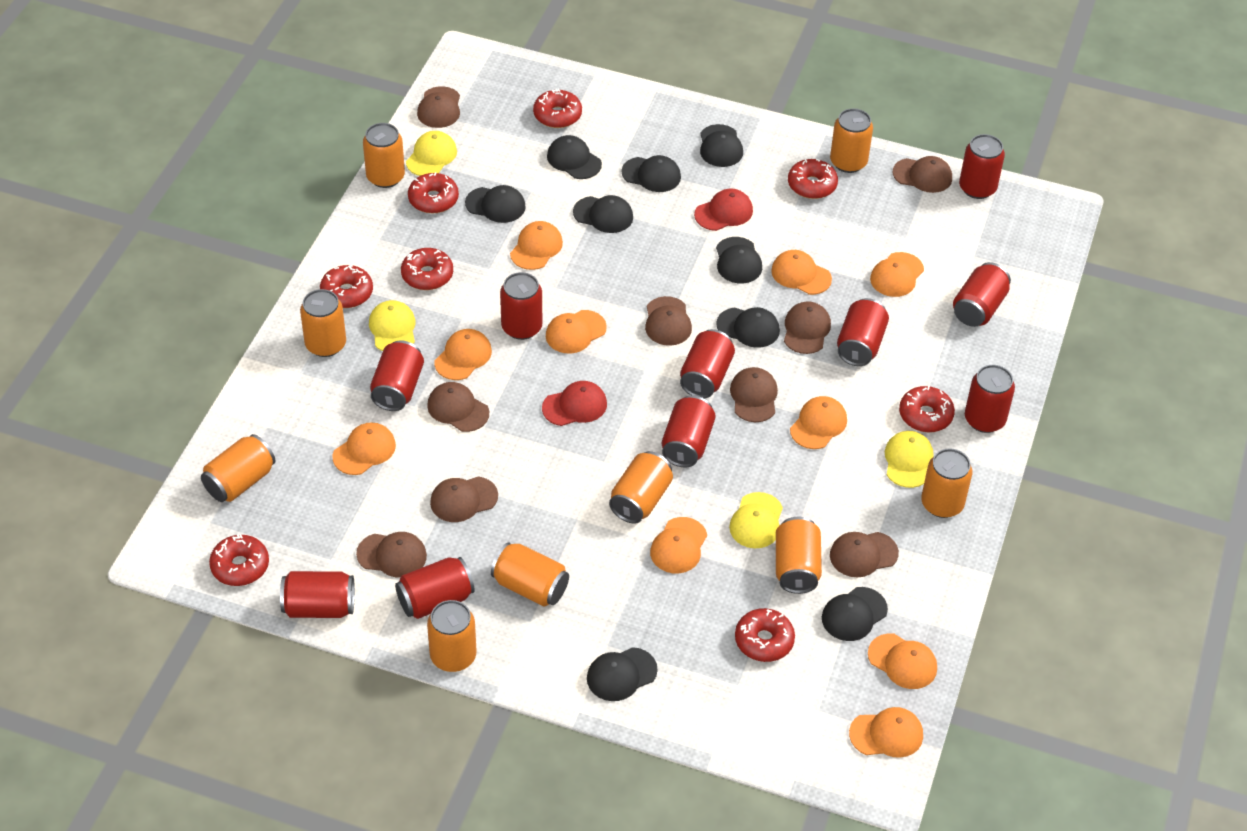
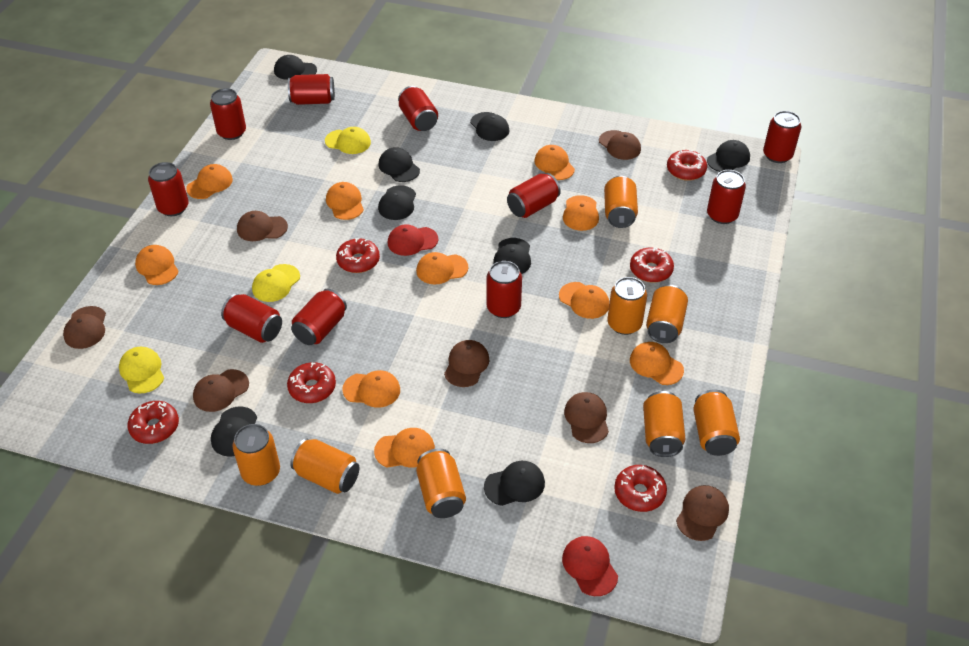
black cap: [465,185,526,223] [547,135,602,179] [573,195,633,233] [587,647,657,701] [621,155,681,192] [700,124,743,167] [716,237,762,283] [716,307,780,348] [822,587,888,641] = 9 -> [211,406,257,457] [274,55,317,80] [378,147,420,182] [378,185,416,220] [470,112,510,141] [484,461,545,506] [493,238,531,274] [707,140,750,172] = 8
brown cap: [356,532,427,577] [417,86,460,128] [427,382,489,432] [430,476,498,522] [645,296,692,346] [730,367,778,422] [784,301,831,354] [830,532,899,577] [893,156,952,193] = 9 -> [63,306,106,349] [193,369,249,412] [237,211,288,241] [444,340,490,387] [564,392,609,443] [599,130,641,160] [676,485,729,541] = 7
orange can: [201,434,275,502] [300,289,346,357] [363,123,405,188] [427,600,477,672] [491,542,569,607] [609,451,673,524] [776,517,822,594] [830,108,873,173] [921,448,973,518] = 9 -> [232,424,280,486] [290,439,360,494] [416,448,466,518] [604,176,638,228] [608,277,647,335] [643,391,685,457] [646,285,688,343] [693,390,740,456] = 8
red donut: [209,534,269,586] [320,265,373,308] [401,248,453,290] [408,172,459,213] [533,88,582,128] [735,608,795,662] [788,159,838,199] [899,386,955,432] = 8 -> [128,401,179,444] [287,362,336,403] [336,238,380,273] [614,465,667,512] [630,247,674,282] [667,150,707,181] = 6
yellow cap: [369,300,415,351] [406,131,457,176] [729,492,783,548] [885,431,933,488] = 4 -> [119,347,164,393] [252,264,300,302] [325,127,371,154] = 3

